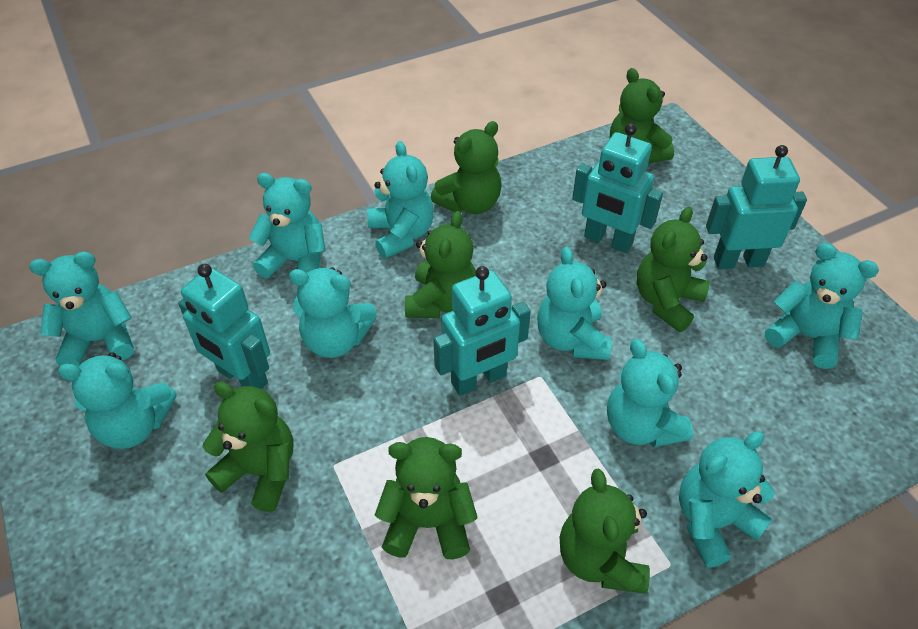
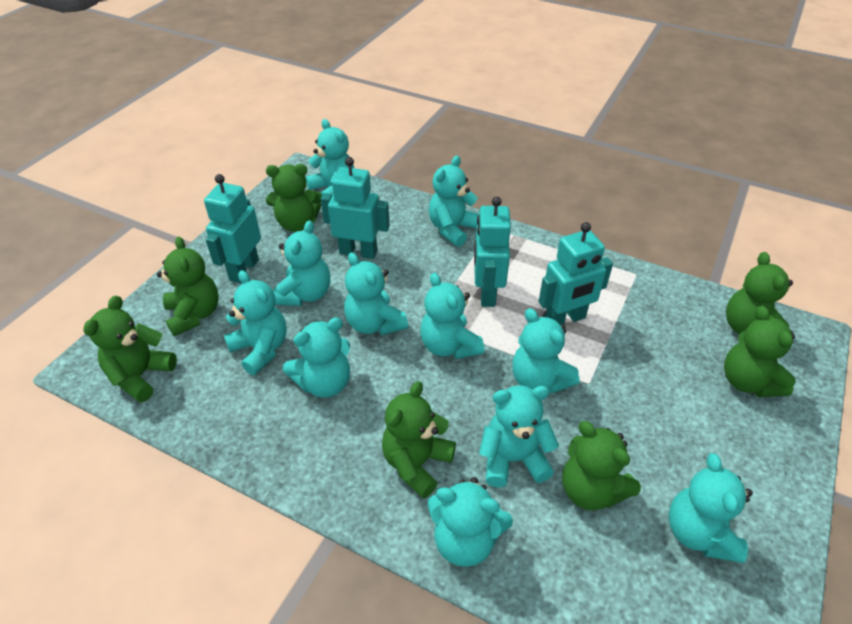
turquoise teddy bear: [29,252,134,367] [58,352,177,449] [249,173,325,278] [289,267,377,358] [367,141,434,259] [537,247,611,360] [607,339,693,447] [679,431,775,568] [765,243,879,369] = 9 -> [224,270,287,375] [273,220,330,306] [283,317,350,398] [306,119,354,196] [344,252,408,335] [420,273,484,359] [427,477,513,567] [429,156,479,247] [479,385,559,487] [512,308,580,394] [668,453,753,563] = 11

